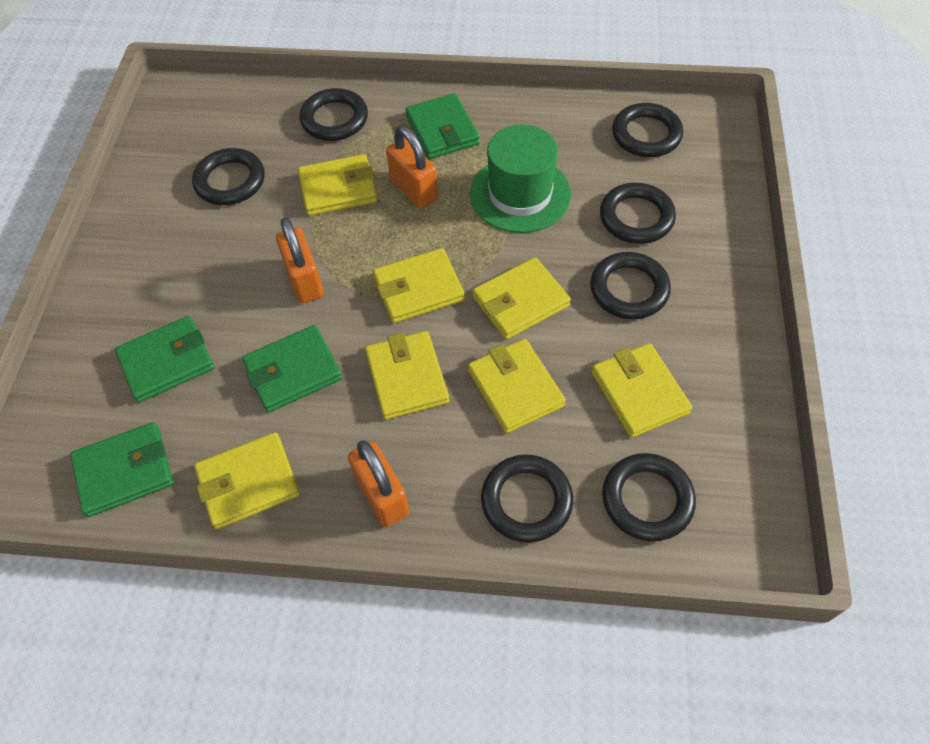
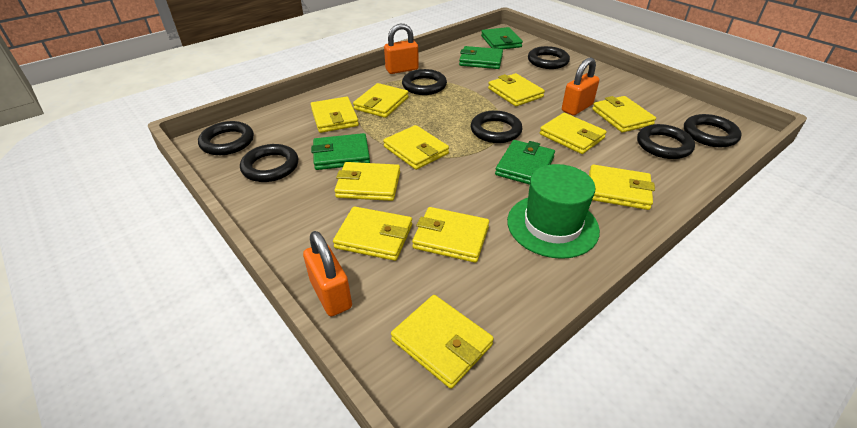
yellow wallet: [194,432,300,529] [298,154,377,216] [365,331,449,420] [373,248,465,323] [468,339,566,433] [472,257,571,340] [591,343,692,438] = 7 -> [311,97,359,133] [333,206,412,261] [334,162,400,201] [353,83,409,118] [383,125,449,170] [391,295,494,389] [412,207,489,263] [488,73,545,106] [540,113,607,154] [589,164,655,210] [592,96,656,133] = 11

